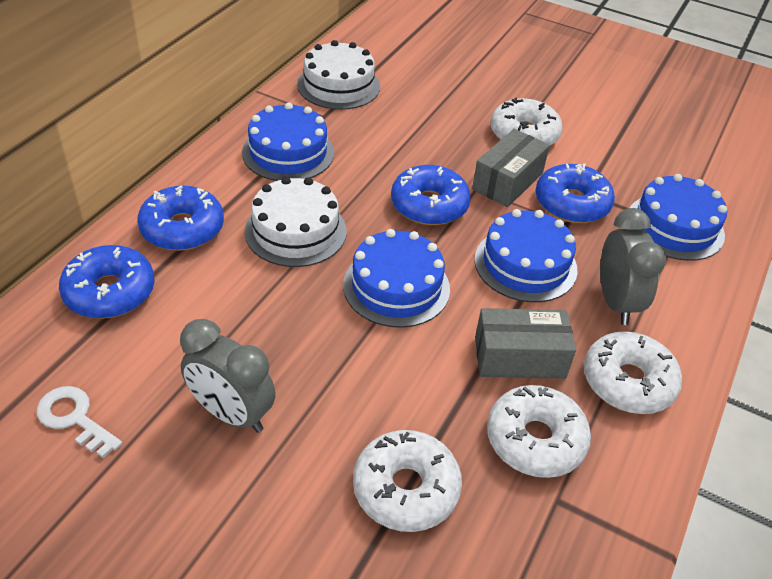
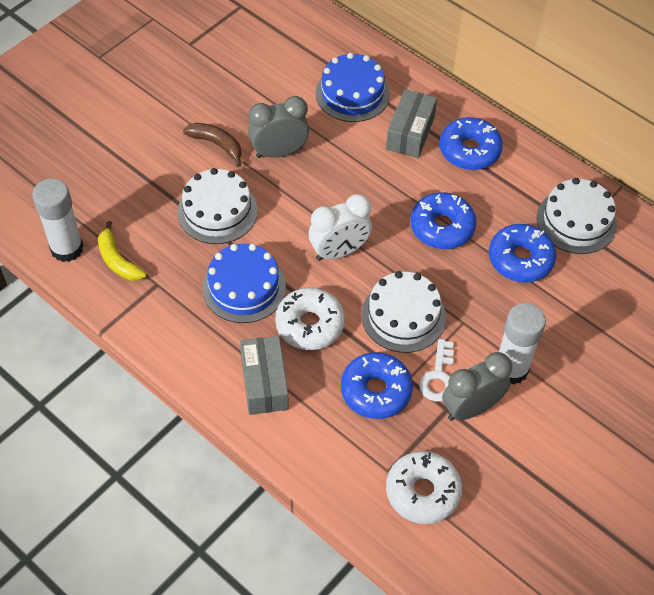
blue cake: [242,102,334,181] [343,229,450,328] [474,209,578,302] [630,174,727,261] = 4 -> [202,243,286,323] [315,53,390,122] = 2
brown banana: none = 0 -> [183,123,241,167] = 1
white cake: [245,177,346,267] [297,40,380,110] = 2 -> [177,168,258,244] [362,271,446,353] [537,178,617,254] = 3
white clock: none = 0 -> [308,194,372,261] = 1
white donut: [353,430,462,532] [487,385,591,478] [491,98,563,146] [584,331,682,414] = 4 -> [275,287,345,350] [386,451,462,524] = 2
white glue stick: none = 0 -> [32,178,84,262] [499,303,546,385] = 2
yellow banana: none = 0 -> [98,221,146,281] = 1

